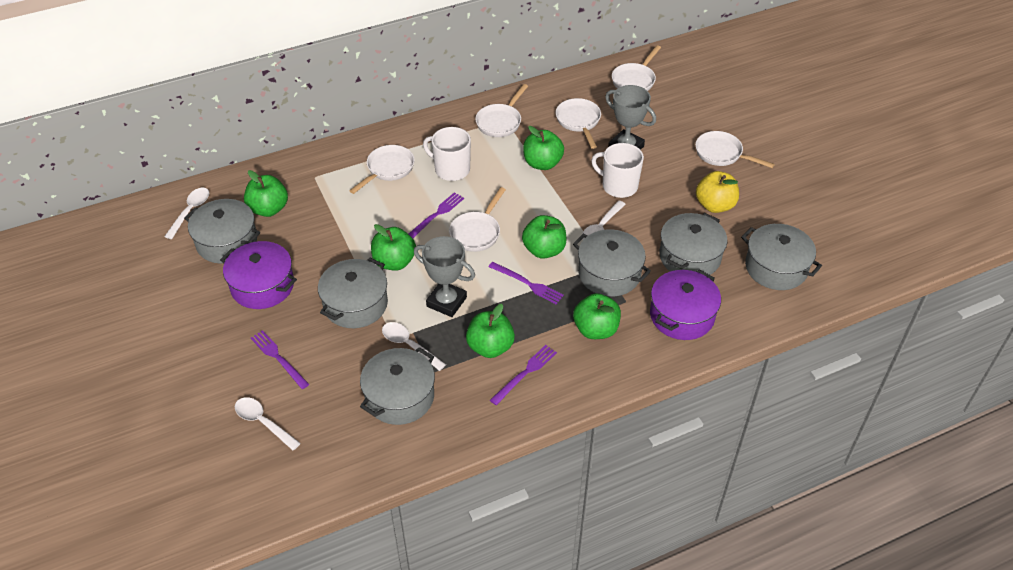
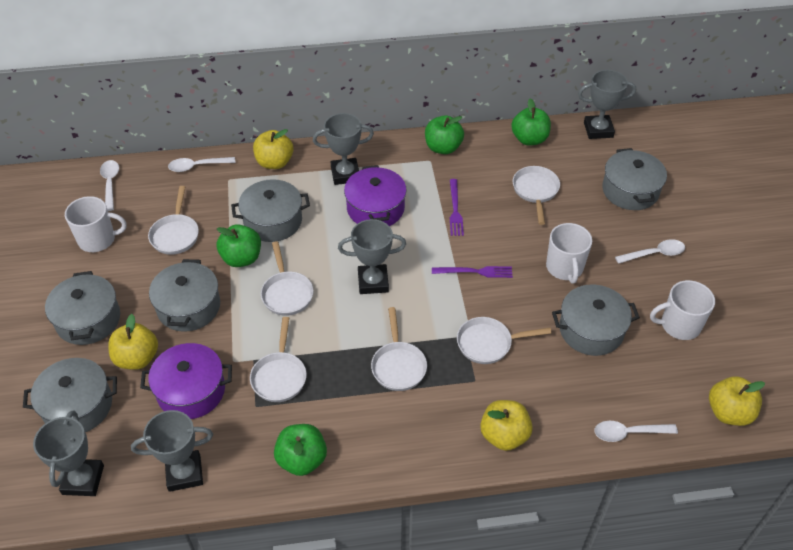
green apple: [244,170,288,217] [371,224,416,271] [466,304,515,358] [522,215,567,259] [523,126,564,170] [573,293,621,339] = 6 -> [217,224,261,267] [274,424,327,476] [425,115,464,154] [511,98,551,146] = 4
grey trophy: [414,236,475,317] [605,85,656,150] = 2 -> [33,410,104,496] [131,410,213,492] [313,113,374,185] [338,219,406,294] [578,70,636,139] = 5
purple fork: [251,330,309,389] [409,192,464,238] [489,262,564,304] [490,345,557,405] = 4 -> [432,266,513,278] [450,179,464,236] = 2
white mug: [423,127,471,181] [591,143,644,198] = 2 -> [65,196,127,252] [546,223,592,284] [650,280,715,340] = 3
yellow apple: [696,171,739,213] = 1 -> [108,314,158,370] [253,129,293,169] [480,400,533,451] [709,376,765,426] = 4

